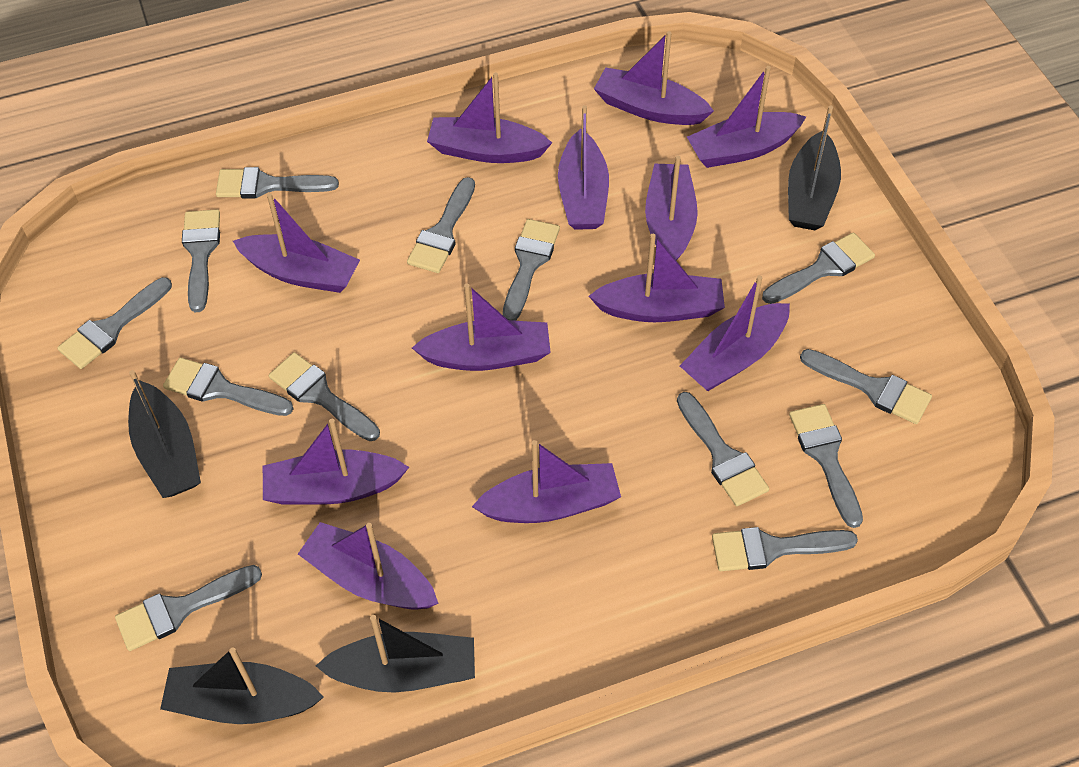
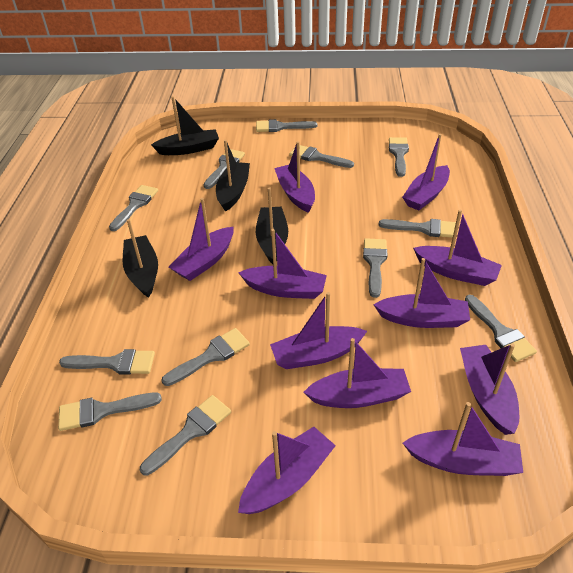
grey brush: [57,277,172,369] [115,565,262,651] [163,357,293,416] [182,209,220,312] [216,167,339,199] [269,352,380,441] [407,177,475,273] [503,219,560,321] [677,392,769,506] [712,527,858,571] [762,232,875,304] [789,404,863,528] [800,349,932,424] = 13 -> [58,393,162,431] [59,349,155,375] [109,185,158,231] [140,395,231,476] [161,328,250,386] [204,149,245,189] [256,119,317,132] [290,145,354,168] [363,238,387,298] [378,219,456,238] [389,137,409,177] [465,295,537,362] = 12
purple boat: [233,193,360,293] [263,419,409,505] [298,522,439,610] [412,284,551,371] [427,72,552,163] [472,440,621,523] [558,105,609,230] [589,234,725,322] [594,31,714,125] [645,156,698,260] [680,275,790,391] [687,66,806,168] = 12 -> [169,198,234,281] [238,229,327,299] [238,427,336,514] [270,292,367,369] [274,141,315,213] [304,338,411,408] [373,258,470,328] [402,134,450,210] [403,402,523,476] [413,210,502,286] [460,343,519,435] = 11

